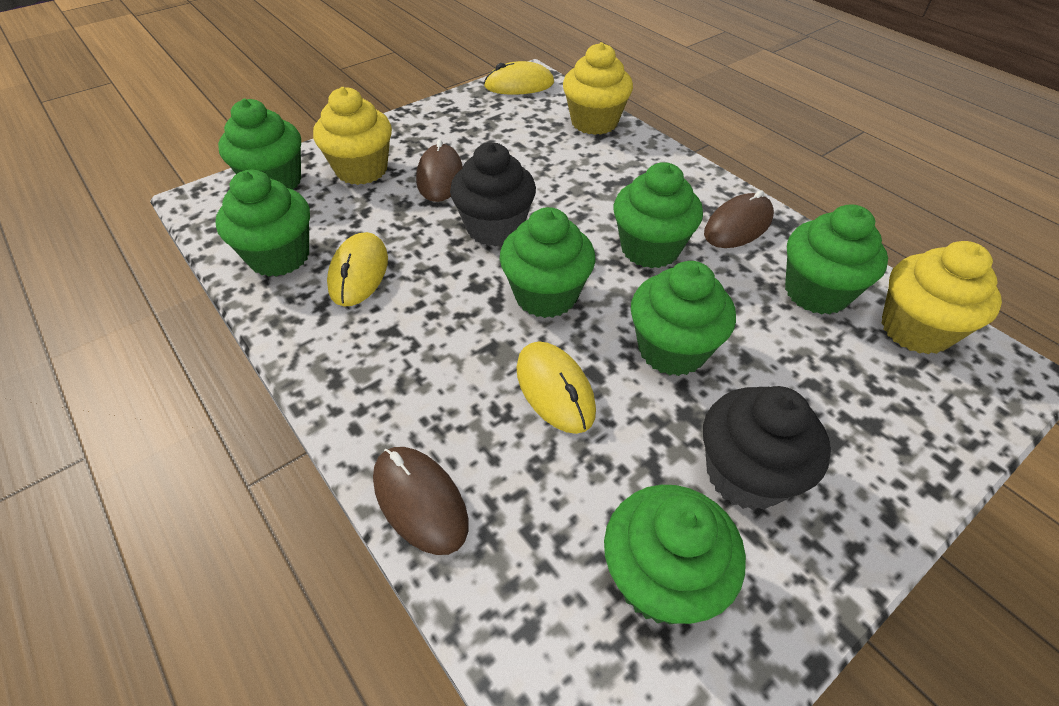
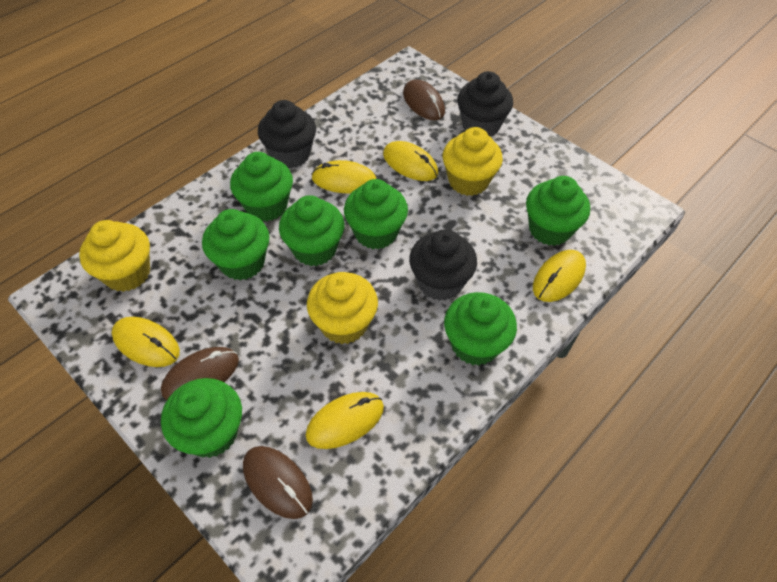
black cupcake: [450,142,536,246] [703,386,831,511] = 2 -> [258,100,316,168] [409,229,477,301] [457,71,513,137] = 3
yellow mouse: [327,232,388,306] [484,61,554,95] [516,342,596,434] = 3 -> [112,317,180,367] [305,392,384,449] [311,160,376,193] [383,141,438,181] [533,250,586,302] = 5

